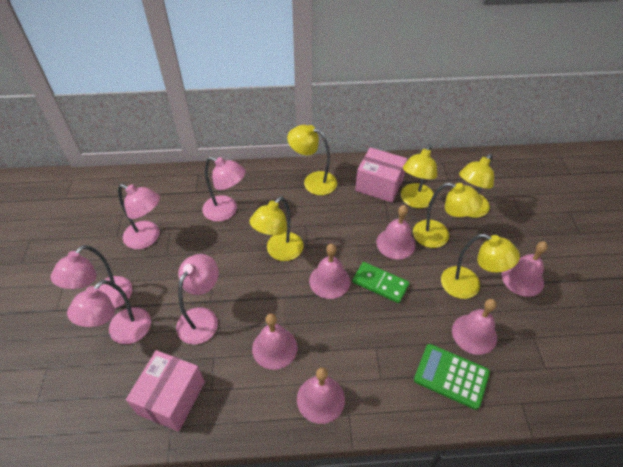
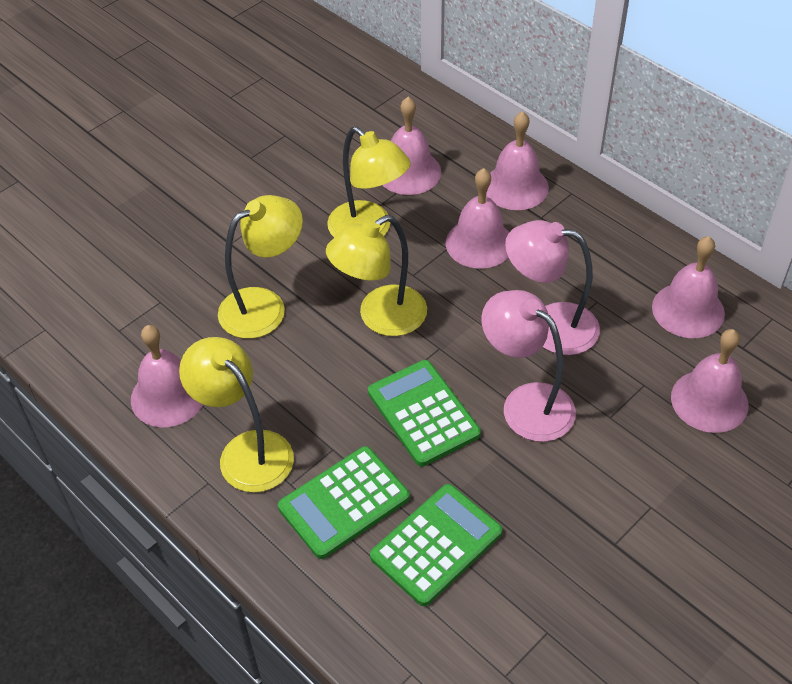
green calculator: [414,344,490,410] = 1 -> [278,446,410,559] [368,360,481,466] [370,484,502,606] = 3
green domino: [352,262,409,303] = 1 -> none = 0
pink box: [126,350,205,432] [355,147,407,202] = 2 -> none = 0
pink lamp: [51,245,132,308] [67,280,151,344] [118,184,160,249] [176,254,219,344] [202,157,246,222] = 5 -> [481,290,576,442] [505,220,600,355] = 2
yellow lamp: [250,196,303,261] [287,125,337,195] [401,144,437,208] [413,183,483,248] [441,234,520,299] [459,153,494,218] = 6 -> [179,337,294,493] [218,195,303,339] [326,215,427,336] [327,127,411,237] = 4

